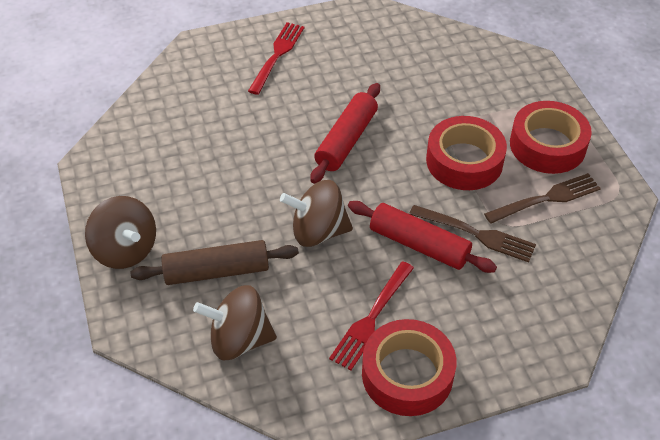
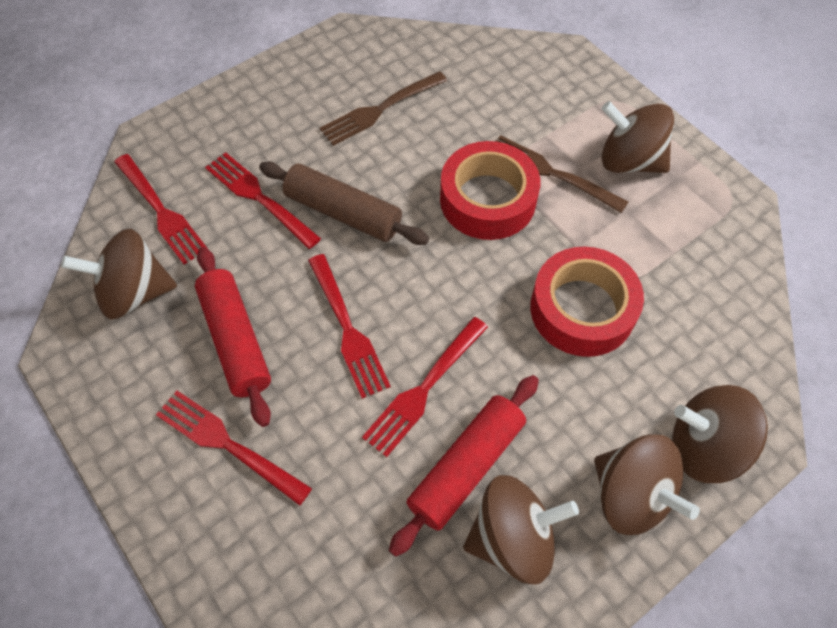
brown spinning top: [85,196,156,269] [193,285,277,360] [280,180,353,247] = 3 -> [61,229,177,320] [463,475,579,585] [594,434,700,535] [601,101,674,173] [672,385,768,483] = 5
red fork: [248,22,304,95] [329,261,414,370] = 2 -> [114,154,208,264] [156,391,312,505] [205,152,321,249] [308,254,391,399] [362,317,488,457] = 5
red tape: [362,319,456,416] [426,116,507,190] [510,101,592,174] = 3 -> [440,141,540,240] [530,247,644,357] = 2

